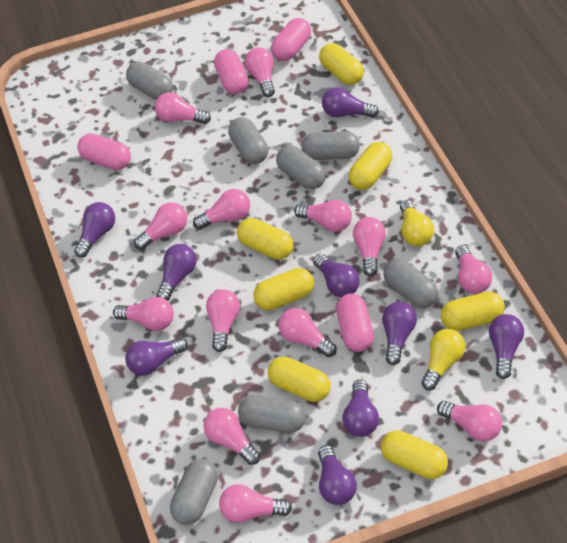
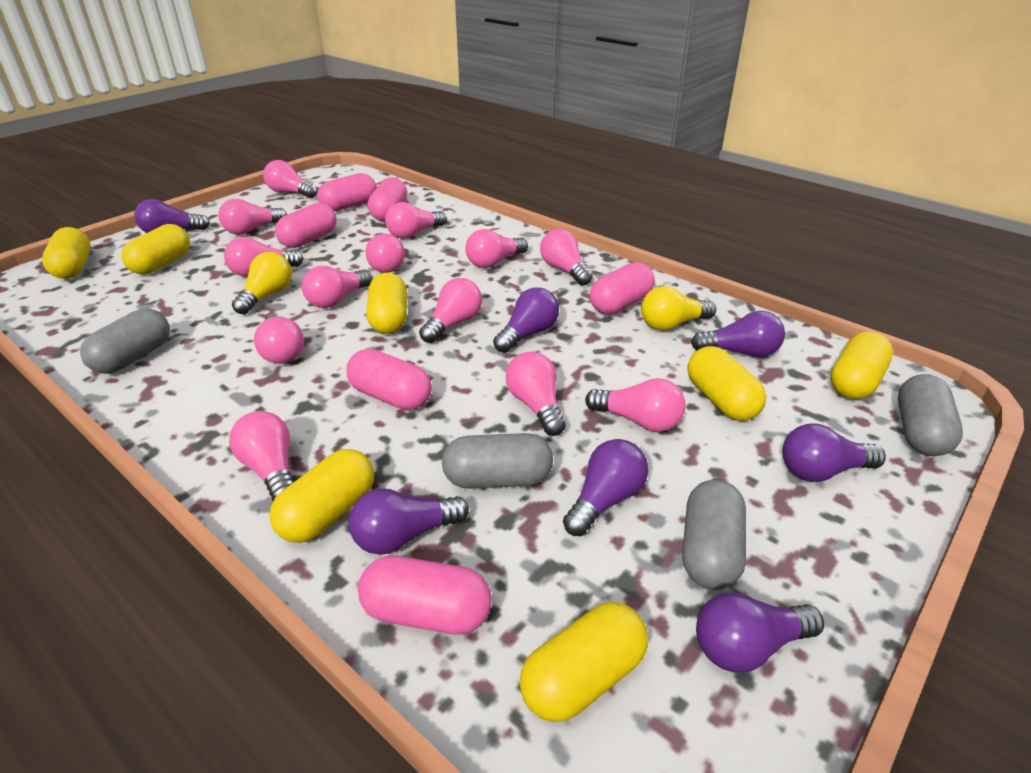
grey capsule: [126,62,173,100] [170,459,218,525] [228,117,268,164] [238,395,306,433] [276,145,326,189] [301,131,360,160] [384,259,438,308] = 7 -> [80,308,170,374] [442,433,553,489] [682,480,746,590] [898,374,963,456] = 4
pink capsule: [77,133,131,170] [214,49,248,94] [271,18,311,61] [336,293,374,352] = 4 -> [275,203,337,248] [317,173,376,211] [346,349,432,410] [358,556,492,635] [368,177,407,221] [590,262,655,314] = 6
purple light bulb: [74,202,115,258] [125,337,188,376] [156,244,197,301] [313,254,360,297] [318,445,357,505] [322,87,379,118] [342,380,379,437] [382,302,417,365] [489,314,524,379] = 9 -> [134,199,210,233] [348,488,469,555] [493,288,559,353] [563,439,648,536] [691,311,785,357] [696,592,824,673] [782,424,886,482] = 7

